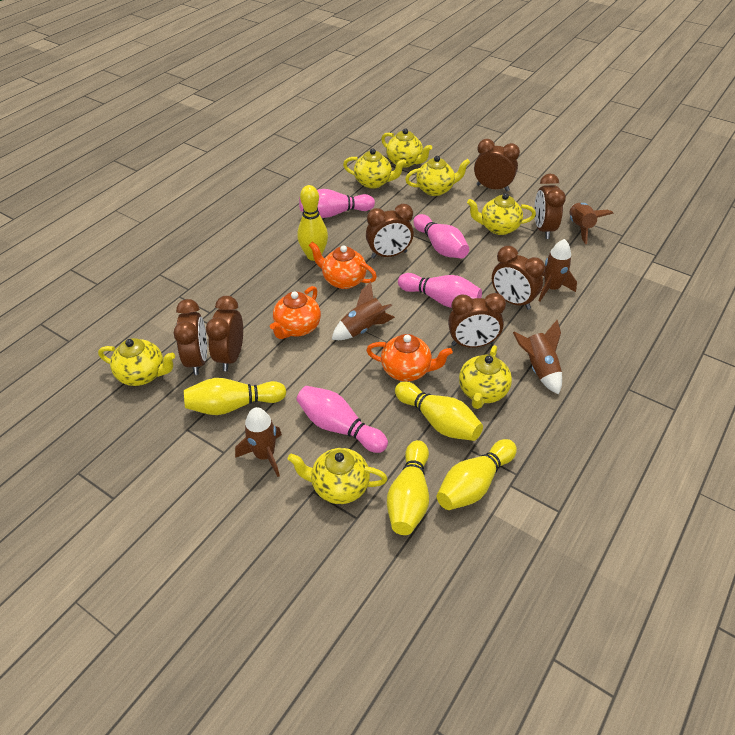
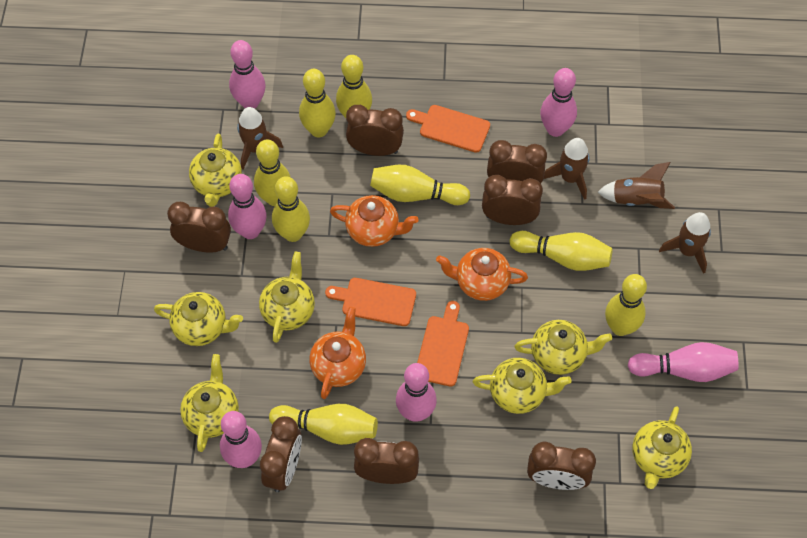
brown rocket: [235,407,282,477] [332,282,395,340] [513,320,562,395] [539,239,577,301] [569,203,614,244] = 5 -> [237,107,283,169] [544,138,590,200] [598,162,675,209] [659,212,711,274] = 4
orange cutting board: none = 0 -> [325,278,416,326] [406,105,490,153] [417,301,469,387] = 3
pink bowling pin: [297,386,388,453] [299,189,375,218] [398,273,482,308] [413,214,469,259] = 4 -> [220,411,262,468] [228,174,267,239] [229,40,266,109] [396,363,437,422] [540,68,577,137] [628,342,738,382] = 6
yellow bowling pin: [184,378,286,415] [297,185,328,261] [387,440,429,535] [395,382,483,441] [437,439,517,510] = 5 -> [254,139,290,206] [269,404,378,445] [272,176,310,242] [299,69,336,137] [336,55,372,118] [370,165,470,205] [510,231,613,271] [605,274,647,336] = 8

